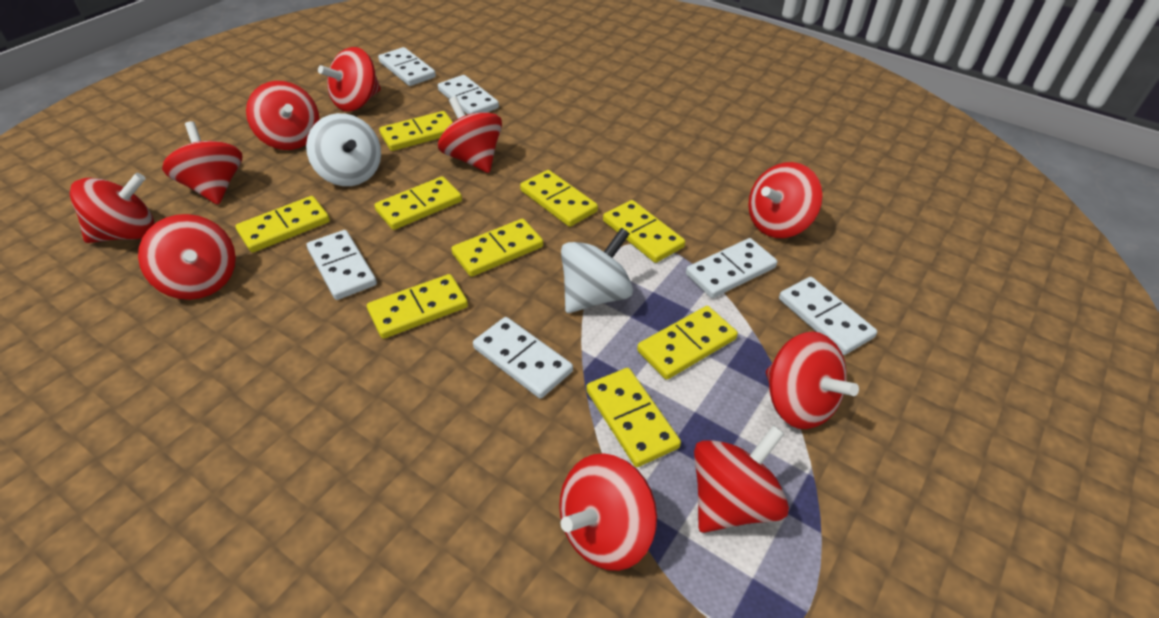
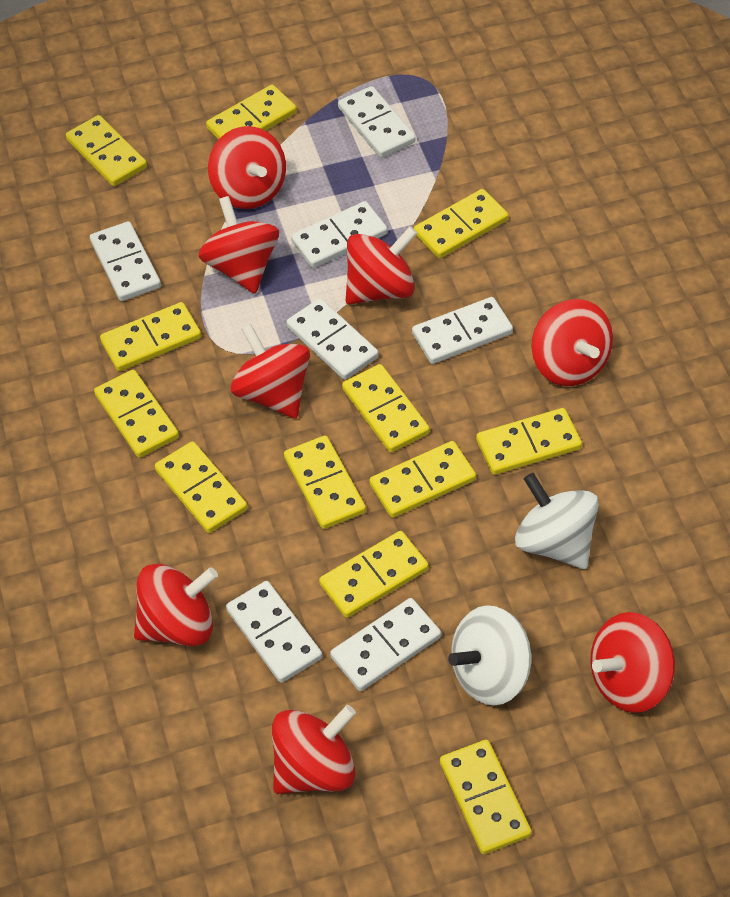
red spinning top: [70,173,154,243] [138,214,236,300] [162,121,242,205] [246,81,319,150] [318,47,381,112] [438,96,502,173] [559,453,657,571] [694,425,789,533] [748,162,822,238] [766,331,859,429] = 10 -> [134,564,218,646] [198,196,279,294] [208,126,286,209] [231,323,310,419] [272,705,356,794] [346,226,418,304] [531,299,613,386] [591,612,675,713] = 8
white domino: [307,230,377,300] [378,47,436,86] [438,75,499,115] [473,317,573,399] [686,238,777,298] [779,277,877,355] = 6 -> [90,221,161,301] [226,581,322,683] [286,298,378,380] [291,201,387,268] [330,598,441,691] [338,86,416,158] [412,297,513,364] = 7
yellow domino: [236,196,330,253] [367,274,468,339] [374,176,462,230] [379,111,453,151] [451,219,543,277] [520,170,598,227] [586,368,681,467] [603,200,685,263] [637,306,738,380] = 9 -> [66,115,147,186] [94,369,179,458] [100,302,201,371] [155,441,247,533] [206,85,297,140] [284,436,366,529] [319,531,429,618] [342,364,430,452] [369,441,476,518] [414,189,508,258] [440,740,532,854] [476,408,582,475] = 12

